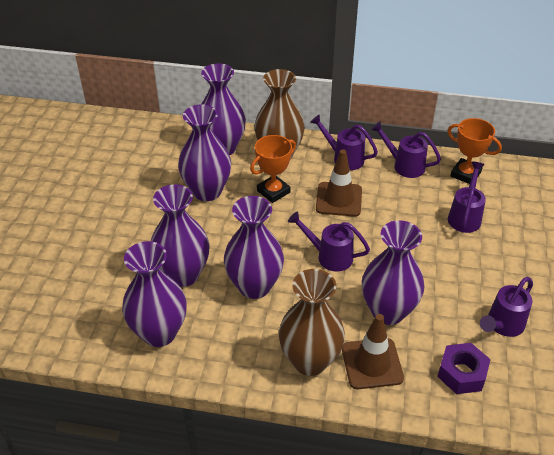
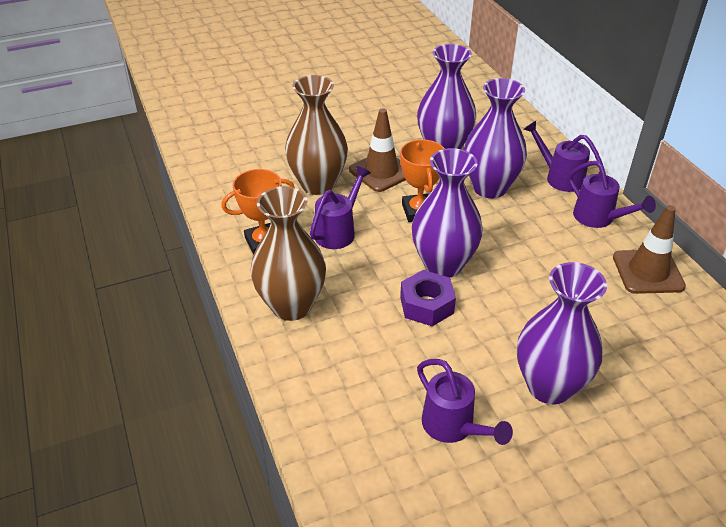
purple vase: [122,241,187,347] [151,184,209,287] [178,104,231,201] [201,63,246,155] [224,196,284,299] [362,220,424,325] = 6 -> [412,148,483,278] [417,44,476,149] [463,78,527,198] [517,262,607,404] = 4
purple watering can: [288,211,370,272] [310,114,378,170] [371,121,441,178] [448,162,486,233] [480,277,533,337] = 5 -> [310,166,371,249] [417,359,513,445] [523,121,603,192] [568,161,656,228] = 4

